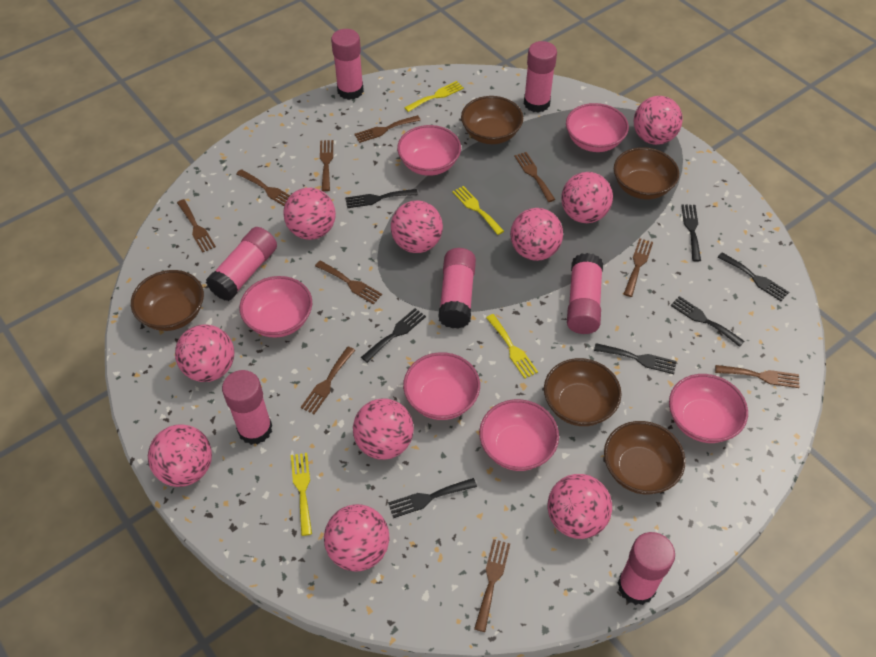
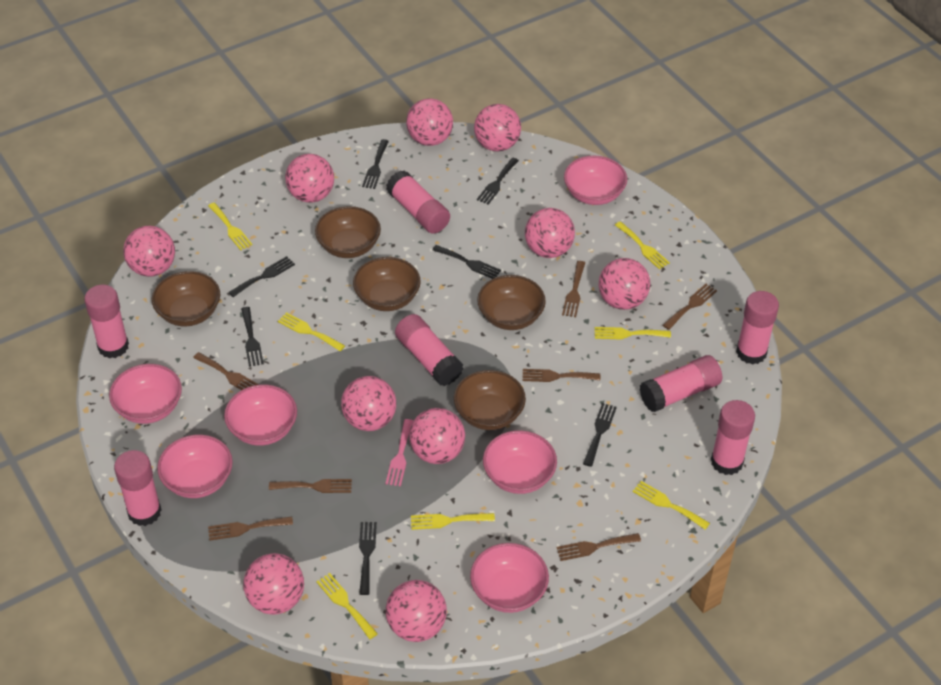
brown fork: [177,199,216,252] [236,169,290,206] [301,347,355,414] [315,261,382,304] [320,140,333,191] [354,115,421,143] [474,539,510,632] [514,152,555,202] [624,238,653,297] [715,365,800,388] = 10 -> [193,352,259,390] [208,517,293,541] [269,479,352,493] [523,369,600,382] [556,533,641,561] [562,261,585,317] [663,284,717,330] = 7
pink fork: none = 0 -> [385,419,413,487] = 1
yellow fork: [291,453,312,536] [404,81,464,112] [452,186,504,235] [486,314,538,379] = 4 -> [208,202,252,251] [278,312,345,351] [316,573,378,639] [411,513,495,530] [595,327,671,339] [615,221,670,269] [633,481,710,530] = 7

